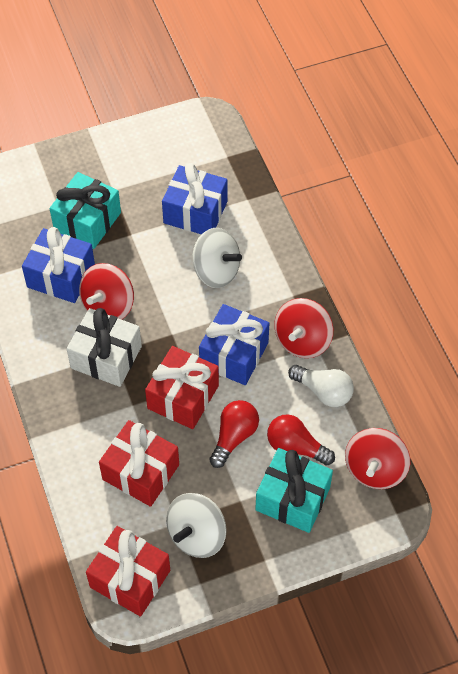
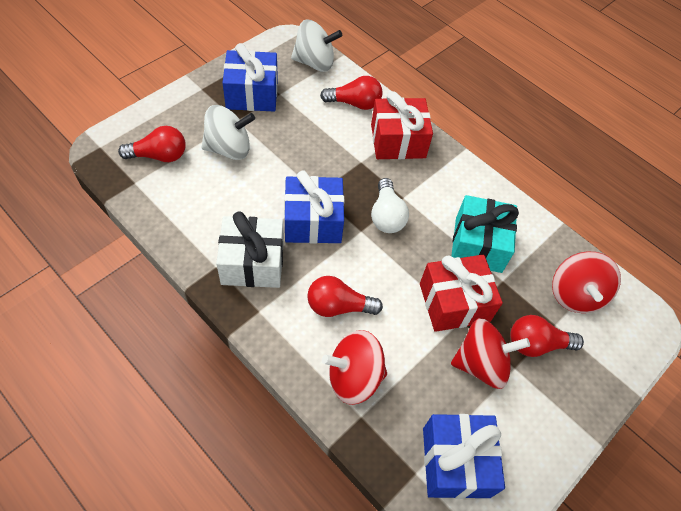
red gift: [86,526,170,617] [99,420,179,507] [145,346,219,429] = 3 -> [371,91,433,159] [420,255,503,332] = 2
red light bulb: [209,400,259,468] [267,414,335,466] = 2 -> [118,126,186,162] [307,276,383,317] [320,76,382,110] [510,315,584,357] = 4
turquoise gift: [50,172,121,249] [255,448,333,533] = 2 -> [452,195,519,273] = 1

